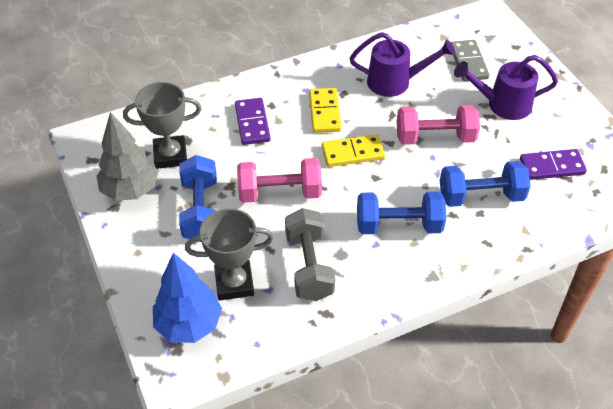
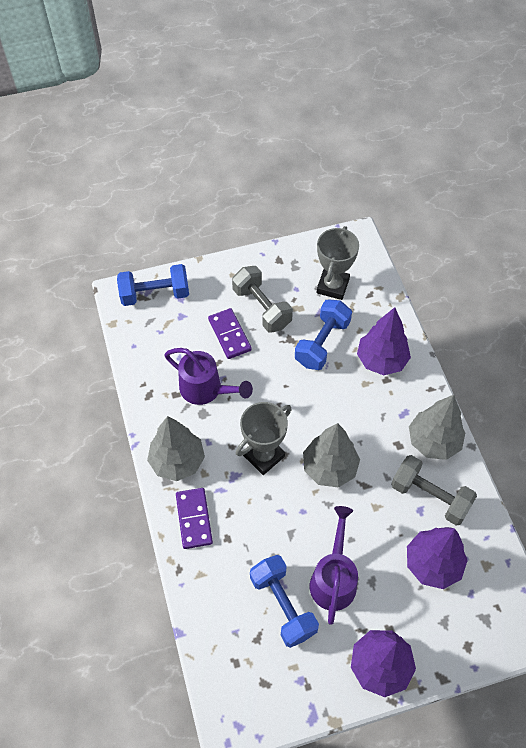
blue tree: [153,253,222,343] = 1 -> none = 0
grey domino: [451,40,489,81] = 1 -> none = 0
grey dumbbell: [285,208,335,301] = 1 -> [232,266,293,333] [391,455,477,525] = 2
grey tree: [96,112,158,201] = 1 -> [147,416,205,481] [303,423,360,488] [409,395,466,460] = 3
pink dumbbell: [237,158,322,203] [397,105,480,145] = 2 -> none = 0
purple tree: none = 0 -> [351,630,416,697] [357,307,411,375] [407,527,468,589] = 3
yellow domino: [309,88,342,133] [322,134,385,167] = 2 -> none = 0

